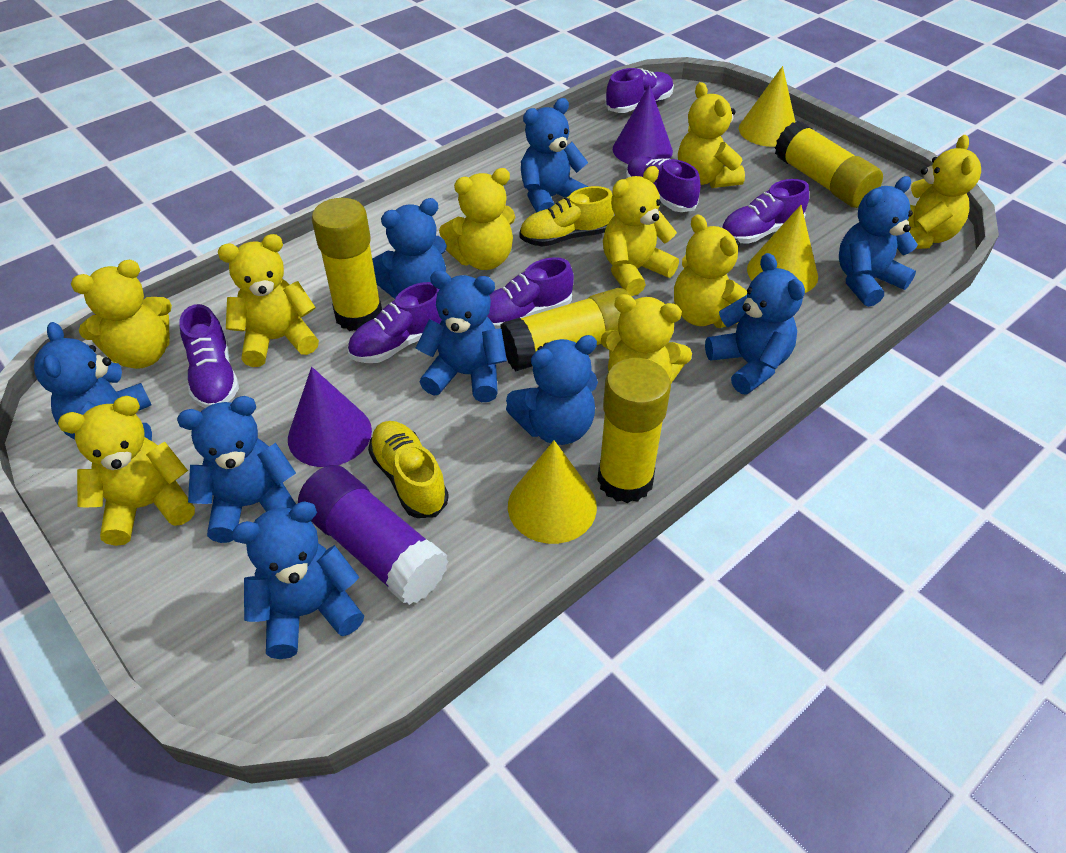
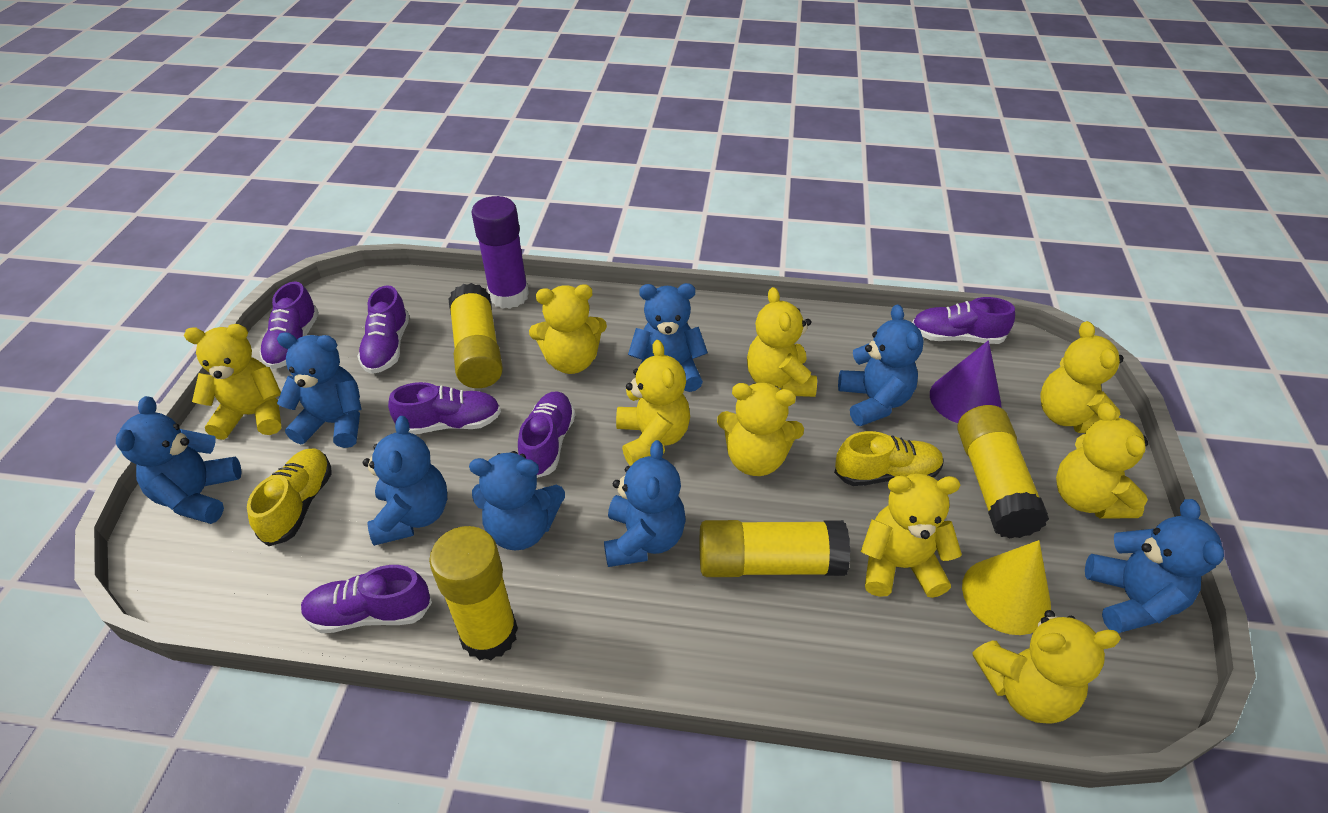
blue teddy bear: [34,322,152,441] [177,396,296,543] [232,502,364,659] [372,198,447,299] [416,270,507,402] [506,335,598,445] [521,98,588,213] [705,253,805,394] [839,176,918,307] = 9 -> [116,396,242,524] [277,332,361,448] [363,416,447,546] [469,451,565,550] [604,440,686,567] [628,283,708,392] [838,304,924,426] [1085,499,1224,633] = 8
purple cone: [288,367,372,467] [613,85,673,164] = 2 -> [930,340,1001,423] = 1
yellow cone: [508,440,597,544] [739,66,795,147] [747,205,818,293] = 3 -> [962,540,1051,635] = 1

